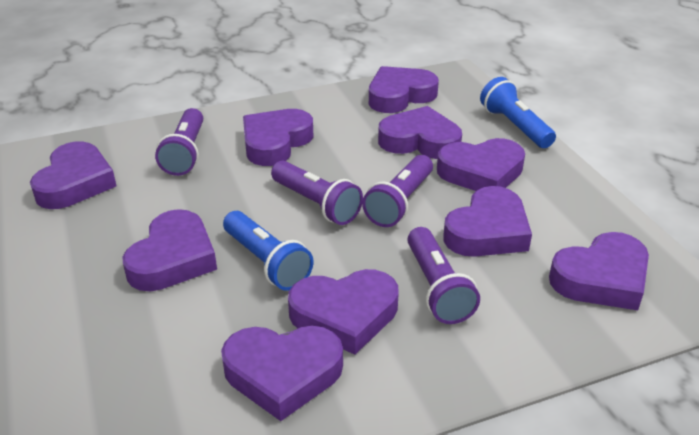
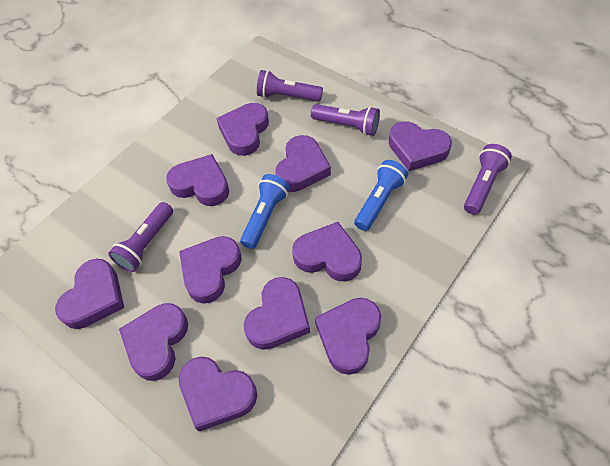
purple heart: [30,141,117,209] [122,209,217,291] [221,326,343,421] [243,109,313,166] [288,269,399,355] [369,66,439,113] [378,106,462,159] [437,138,525,191] [443,186,532,257] [549,232,649,310] = 10 -> [55,259,124,329] [119,303,188,381] [166,154,229,206] [179,236,242,304] [179,356,257,431] [216,103,269,156] [244,277,310,350] [275,135,331,192] [292,222,362,282] [315,298,381,375] [389,121,452,171] = 11

